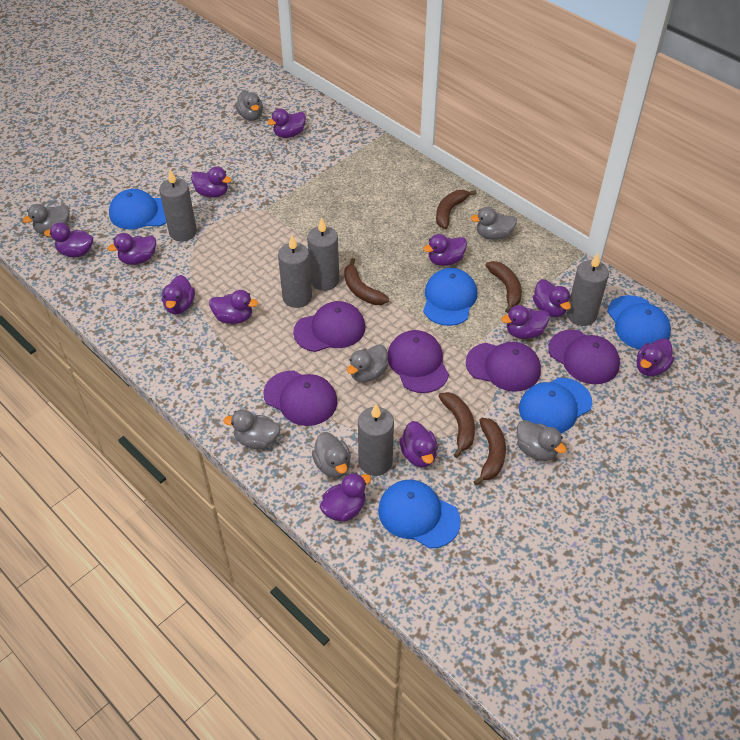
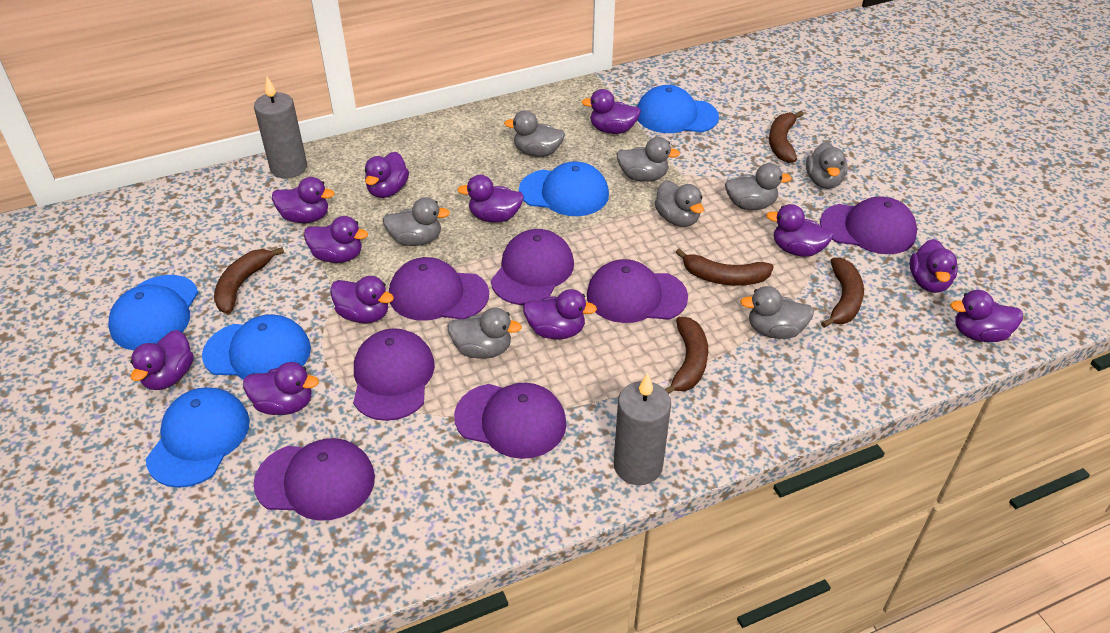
grey candle: [159,170,197,241] [278,235,312,308] [307,217,339,291] [358,404,394,476] [567,253,609,326] = 5 -> [254,77,307,179] [614,373,671,485] = 2
grey duck: [23,204,70,234] [223,409,280,449] [235,91,263,121] [312,432,351,478] [347,344,388,382] [471,207,517,240] [517,420,567,461] = 7 -> [383,197,450,246] [447,308,522,359] [504,110,565,157] [616,137,680,182] [655,180,704,227] [725,163,791,210] [740,286,814,339] [806,142,848,189] = 8
purple cap: [263,370,337,426] [293,301,365,352] [388,330,449,393] [466,342,541,392] [548,330,620,384] = 5 -> [253,438,375,521] [353,328,435,421] [389,257,489,321] [454,383,567,459] [491,229,574,305] [587,259,688,323] [820,196,917,254] = 7

